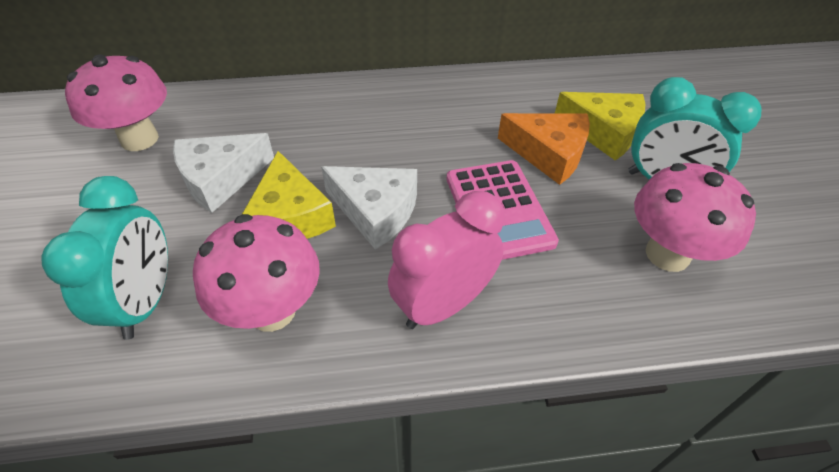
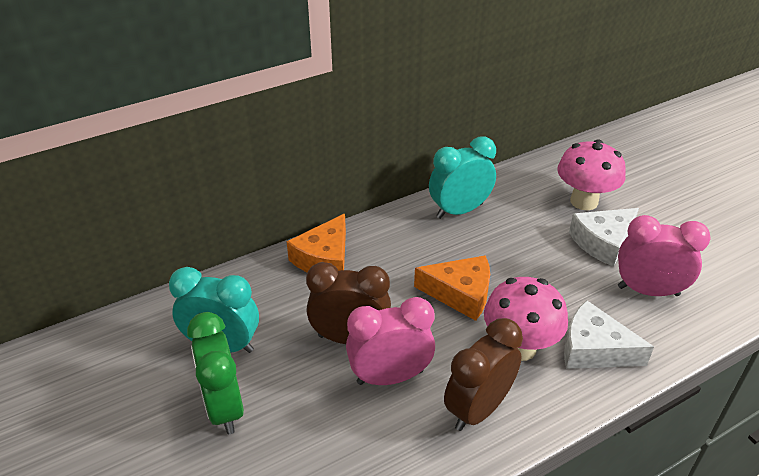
brown clock: none = 0 -> [306,262,391,344] [444,318,523,431] = 2
green clock: none = 0 -> [187,312,244,434] = 1
orange cheese: [498,113,590,185] = 1 -> [287,214,346,273] [414,255,490,321] = 2
pink calculator: [447,160,559,260] = 1 -> none = 0
pink clock: [388,191,505,329] = 1 -> [346,297,435,385] [618,215,710,296] = 2
pink mushroom: [65,54,167,151] [193,214,320,332] [634,163,756,272] = 3 -> [484,277,568,361] [557,140,626,210] = 2
yellow cheese: [242,151,336,239] [555,92,645,161] = 2 -> none = 0

